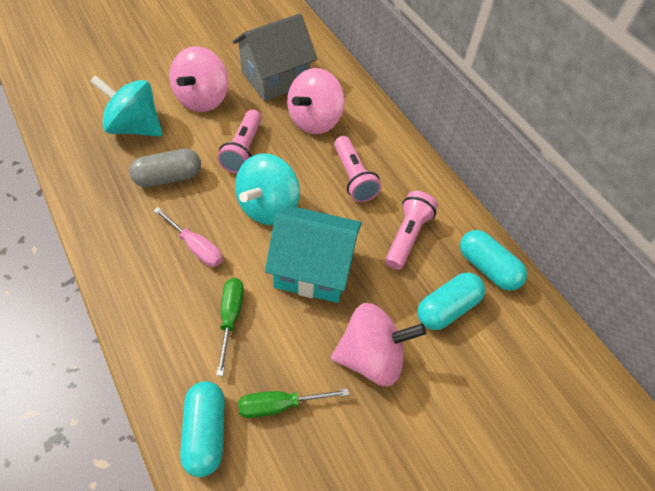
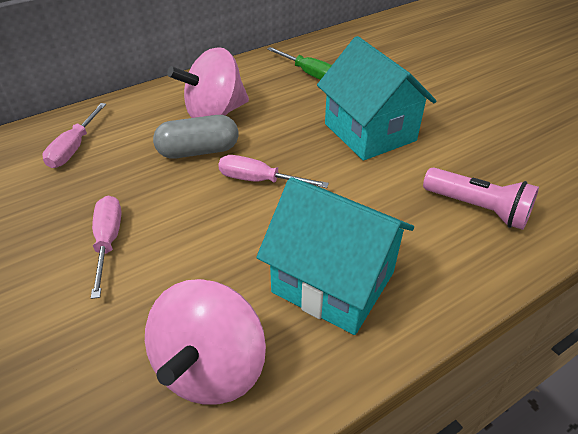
green screwdriver: [216,278,244,376] [238,388,349,418] = 2 -> [267,47,332,80] = 1
grey house: [232,13,317,102] = 1 -> none = 0
pink flashlight: [217,110,262,174] [334,136,381,203] [385,191,438,270] = 3 -> [423,167,539,230] = 1
pink screwdriver: [153,207,223,267] = 1 -> [42,103,106,168] [91,196,122,299] [218,155,329,188] = 3
pink spinning top: [169,46,228,112] [287,68,345,134] [331,303,426,386] = 3 -> [145,279,266,405] [167,47,249,118] = 2
turquoise capsule: [180,381,225,477] [417,273,485,330] [460,230,527,291] = 3 -> none = 0
turquoise house: [265,206,362,303] = 1 -> [256,177,414,335] [317,36,437,161] = 2
turquoise spinning top: [90,75,163,137] [235,153,300,225] = 2 -> none = 0

